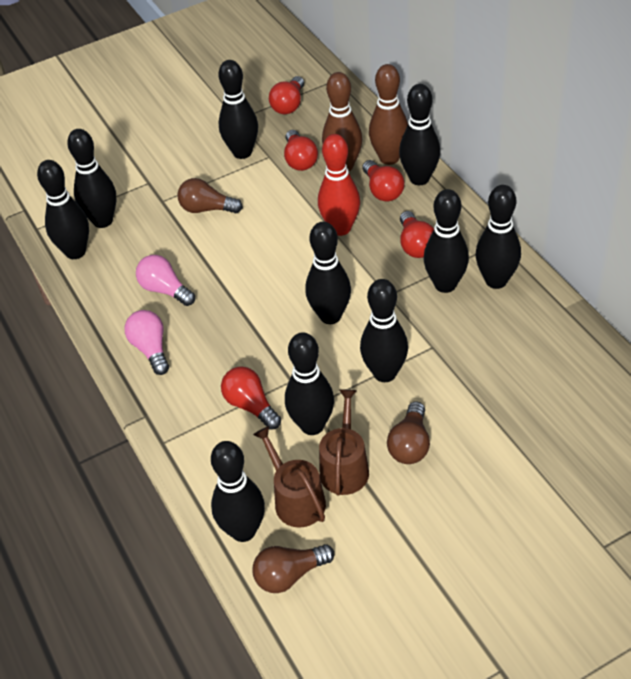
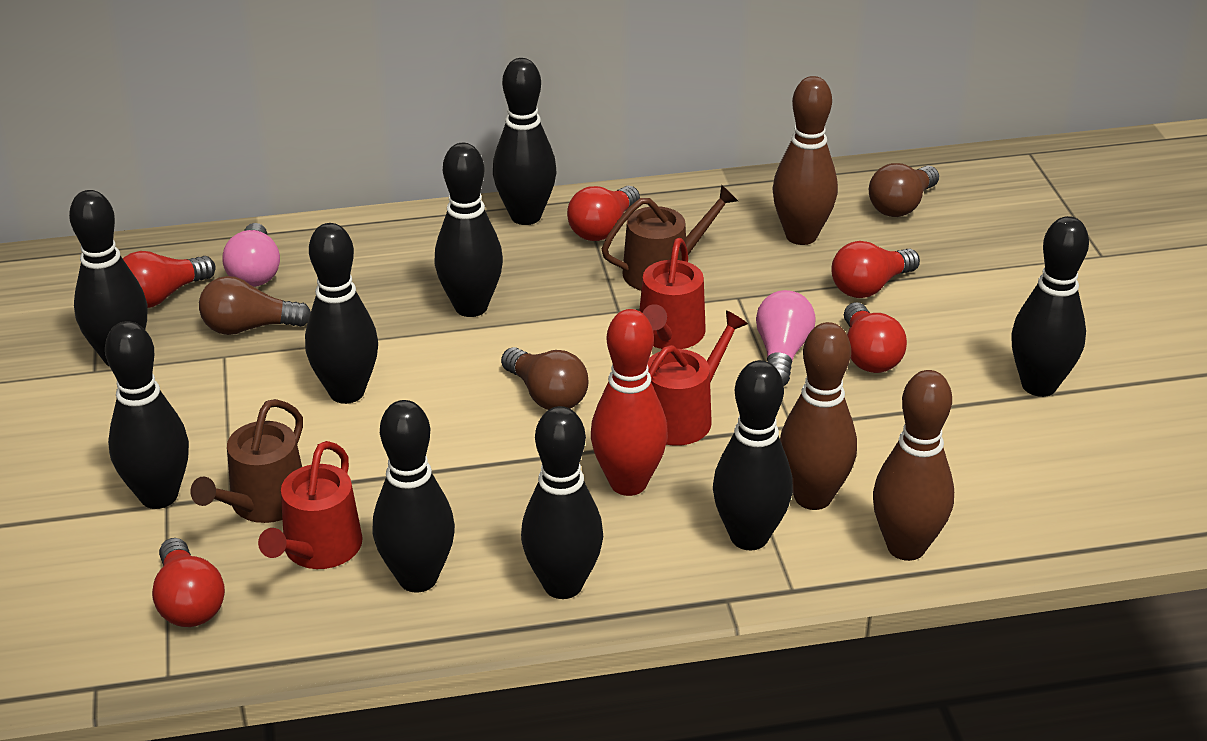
black bowling pin: [37,160,89,259] [67,129,116,228] [211,441,265,542] [218,60,258,159] [285,332,334,435] [305,222,351,324] [360,279,408,382] [399,84,440,185] [423,189,469,293] [476,185,521,289] = 10 -> [69,190,147,367] [105,321,189,509] [305,223,378,404] [373,400,455,592] [434,143,503,317] [493,58,556,225] [521,406,603,599] [713,360,793,550] [1011,216,1089,397] = 9
brown bowling pin: [322,72,362,171] [369,64,408,165] = 2 -> [773,76,838,245] [780,322,857,510] [873,370,954,561] = 3
red watering can: none = 0 -> [258,441,363,569] [639,238,706,349] [647,310,748,446] = 3

